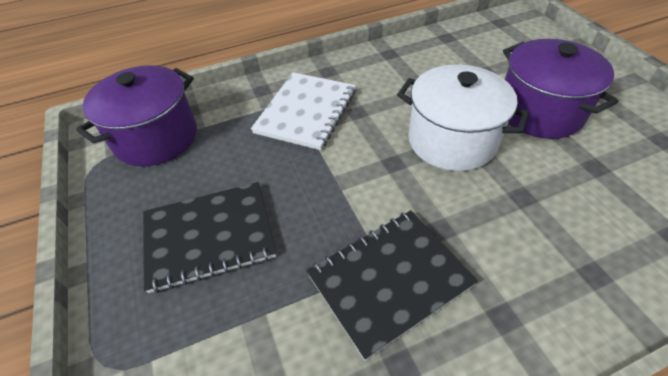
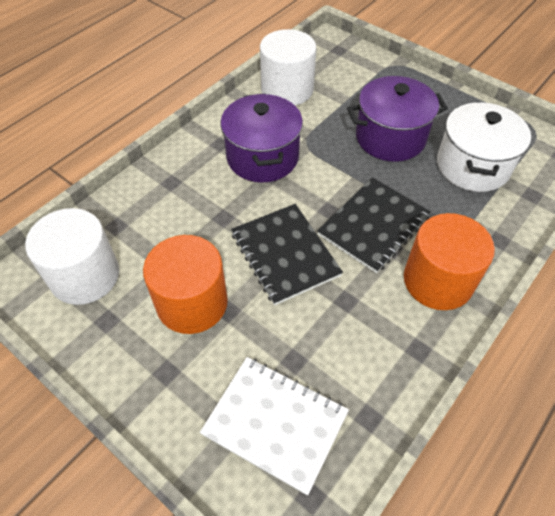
orange cylinder: none = 0 -> [143,235,228,334] [404,213,495,310] = 2
white cylinder: none = 0 -> [25,208,119,305] [260,29,316,105] = 2

